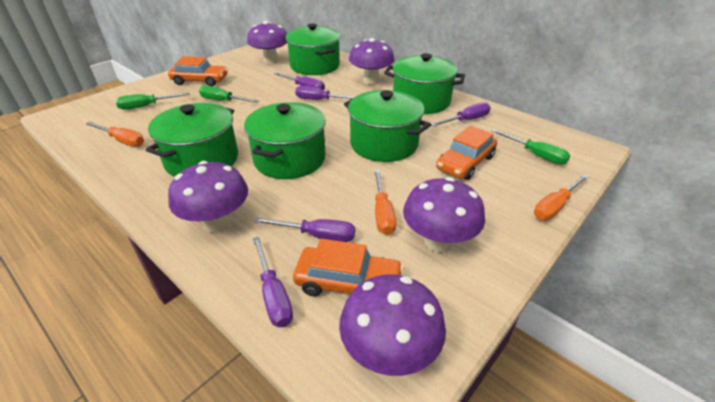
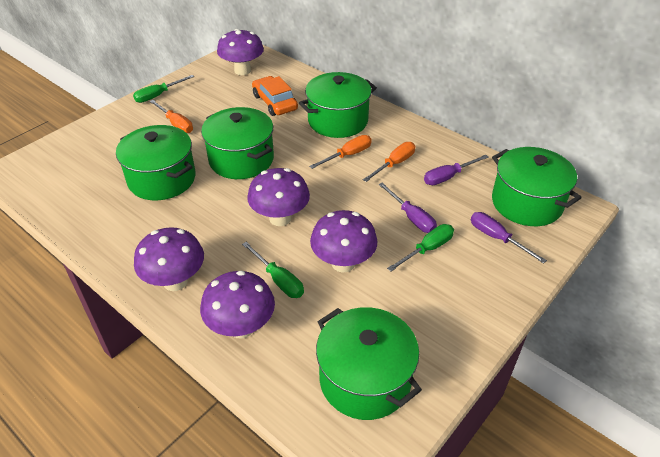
orange car: [168,56,228,86] [293,239,404,296] [436,126,497,180] = 3 -> [252,76,298,116] = 1
purple screwdriver: [252,237,293,327] [254,217,355,242] [274,73,325,91] [295,86,354,100] [431,102,491,126] = 5 -> [379,183,437,233] [424,155,489,185] [471,212,547,264] = 3

